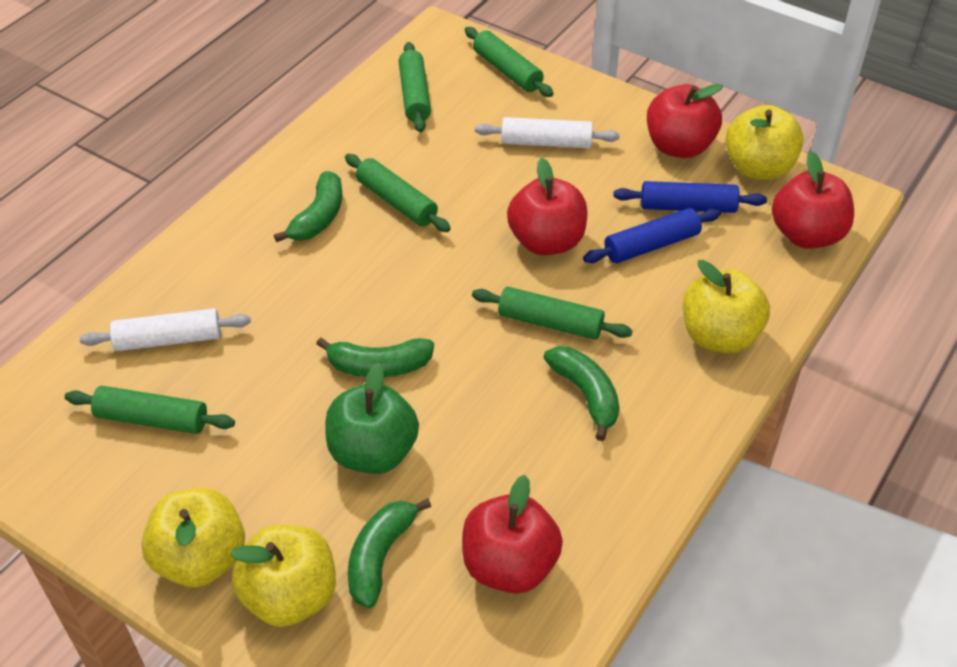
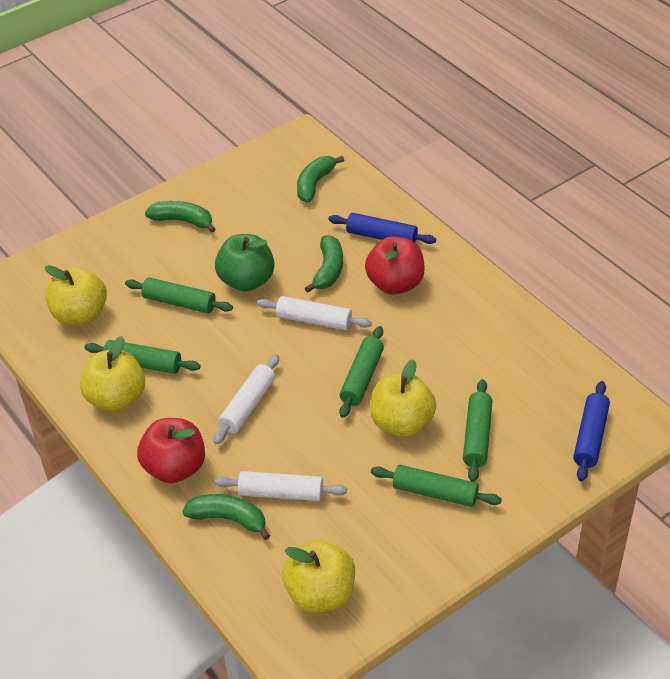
red apple: [462,475,563,594] [507,158,588,255] [647,84,723,158] [772,151,854,249] = 4 -> [137,418,205,483] [365,236,425,295] = 2
white rolling pin: [80,309,251,351] [475,117,620,148] = 2 -> [213,355,279,445] [214,471,347,501] [257,296,372,330] = 3

